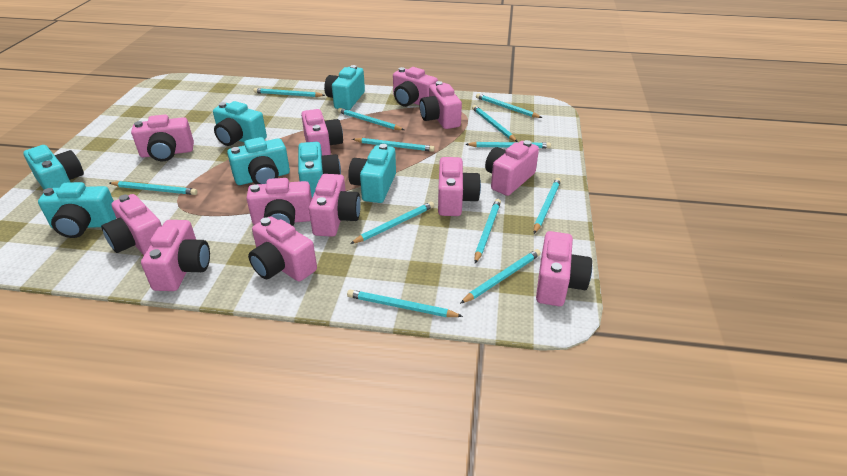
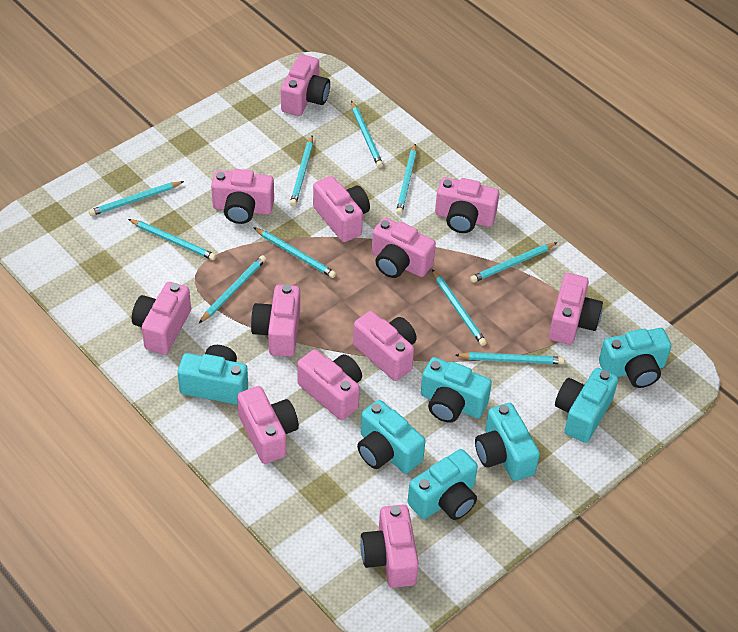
turquoise pencil: [109,181,198,195] [253,88,325,97] [338,108,404,130] [347,290,463,317] [350,201,434,244] [352,138,435,152] [460,249,541,304] [465,142,551,148] [472,105,518,142] [474,199,501,263] [476,93,542,118] [533,178,561,234] = 12 -> [89,181,184,216] [128,219,216,260] [199,255,266,323] [253,227,336,278] [290,136,313,206] [351,101,383,168] [396,144,417,215] [432,269,487,346] [455,352,564,364] [470,242,557,283] = 10

